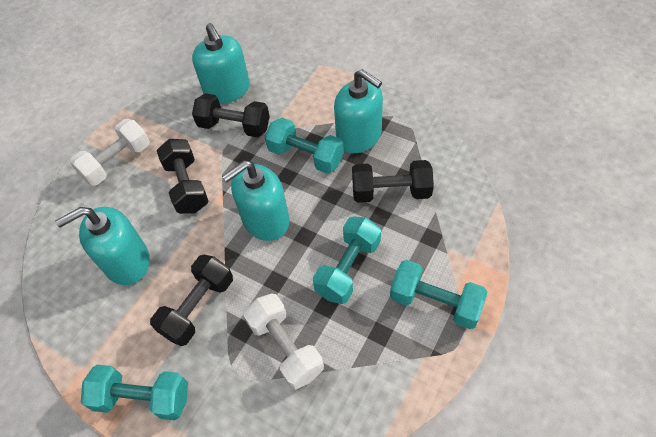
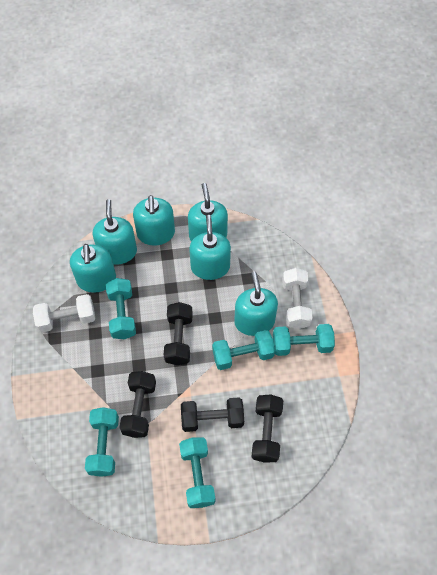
turquoise dumbbell: [81,364,188,420] [265,117,344,173] [313,216,381,304] [390,260,488,329] = 4 -> [85,407,119,477] [106,278,136,339] [179,438,215,508] [212,330,275,370] [273,324,335,356] = 5
turquoise soap dispenser: [55,207,150,285] [192,23,249,104] [222,160,290,241] [334,69,383,153] = 4 -> [70,244,116,293] [93,199,137,265] [133,195,175,245] [188,183,228,241] [189,215,231,280] [234,272,278,336] = 6

